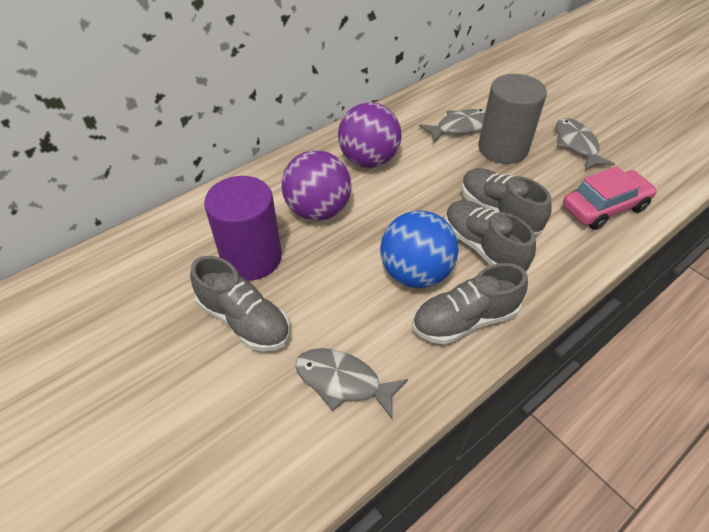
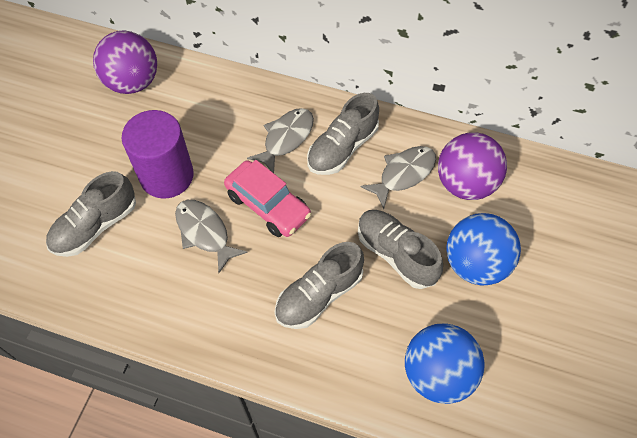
blue ball: [380,211,459,288] = 1 -> [405,323,485,404] [446,213,521,285] = 2
grey cylinder: [478,74,547,164] = 1 -> none = 0

